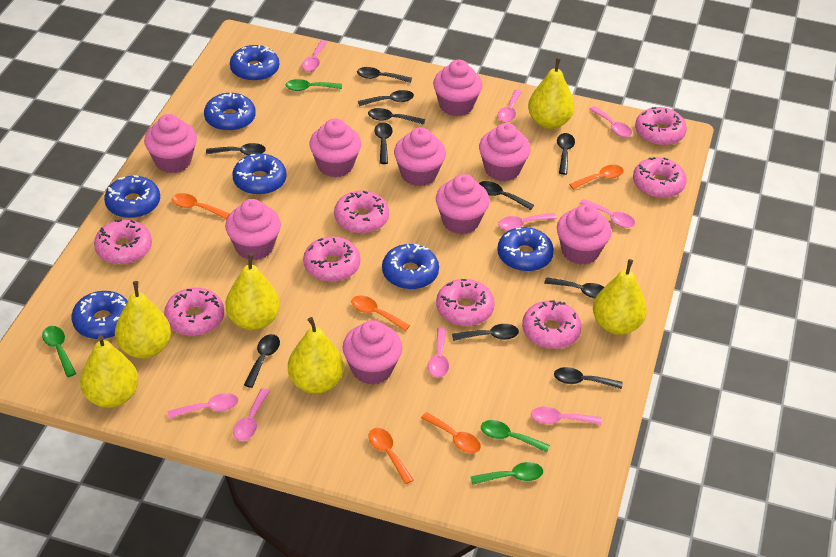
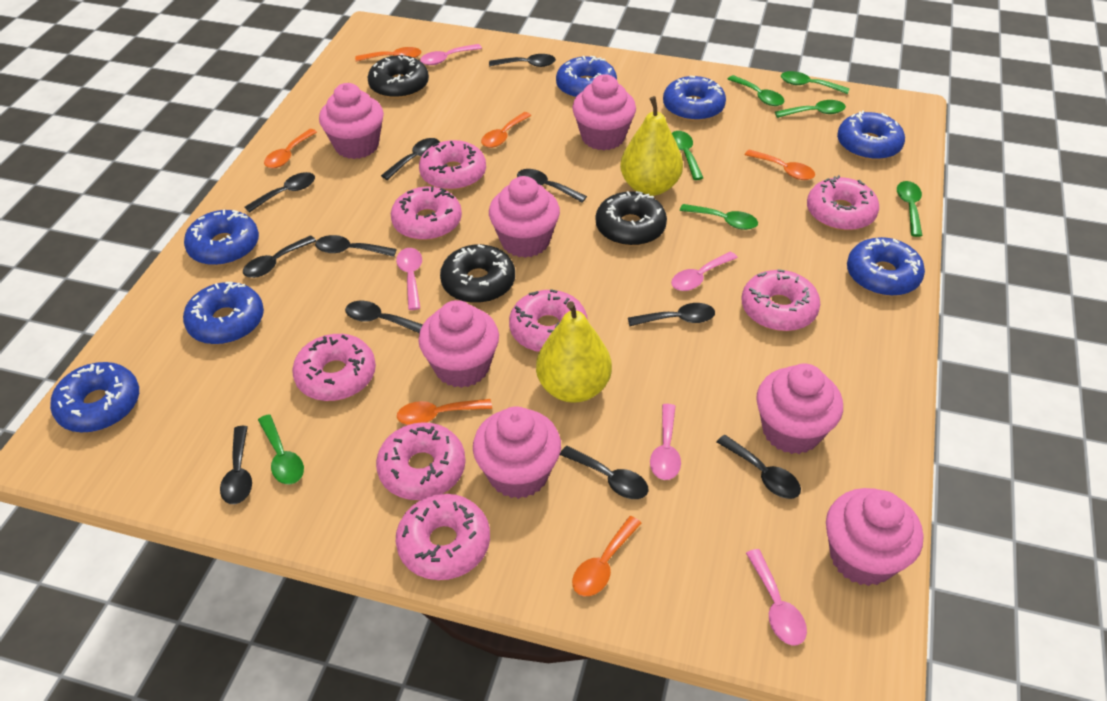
black donut: none = 0 -> [367,55,429,99] [440,244,515,303] [596,191,667,246] = 3
green spoon: [42,326,76,377] [286,79,342,91] [470,462,543,485] [481,420,550,452] = 4 -> [258,414,304,485] [672,131,703,180] [680,204,758,230] [728,75,784,106] [775,100,846,118] [781,71,850,94] [897,181,923,237] = 7
orange spoon: [172,193,230,219] [351,296,410,331] [368,428,413,484] [421,412,481,453] [569,165,624,189] = 5 -> [264,129,317,168] [355,47,421,62] [397,399,492,425] [481,112,532,148] [572,516,642,596] [745,149,815,180] = 6
pink cupcake: [144,114,197,173] [225,199,281,260] [309,118,361,177] [343,320,402,385] [394,127,446,186] [433,60,482,116] [436,174,489,234] [479,123,530,181] [557,204,611,265] = 9 -> [319,83,384,159] [418,300,499,388] [473,406,561,499] [489,176,560,258] [572,74,636,150] [756,364,843,454] [826,488,923,586] = 7
pink spoon: [167,393,238,419] [233,388,270,441] [302,40,327,72] [428,328,449,378] [498,90,522,122] [498,213,557,231] [531,407,601,425] [580,199,635,228] [589,106,632,137] = 9 -> [396,248,422,310] [420,44,482,65] [650,404,681,480] [671,251,738,291] [746,549,807,646] = 5
yellow pear: [80,335,139,408] [115,281,171,359] [226,254,280,330] [288,317,344,394] [528,58,575,129] [593,259,647,335] = 6 -> [536,301,612,403] [620,96,683,196] = 2

